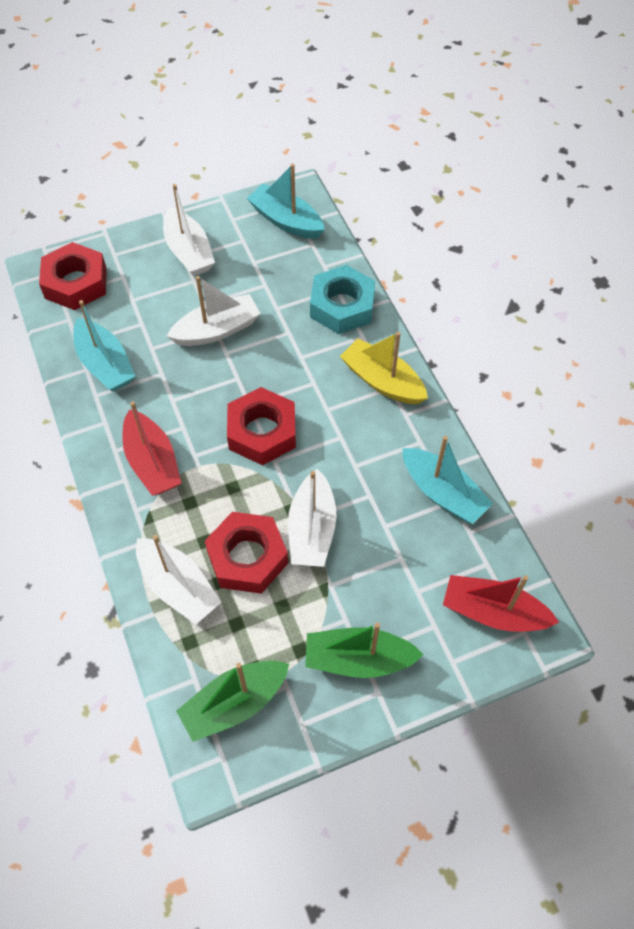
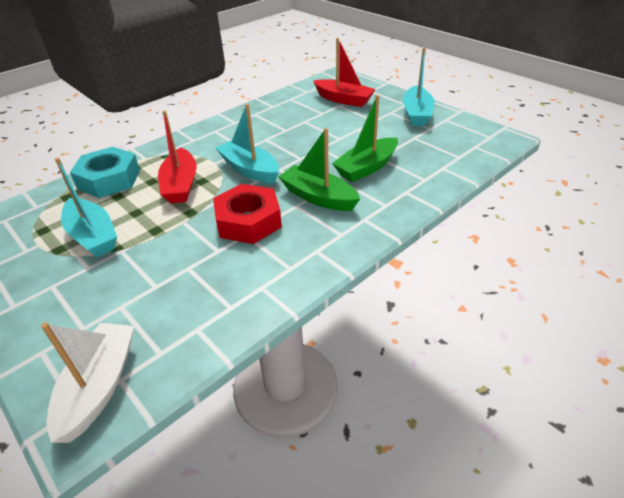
red nut: [39,242,107,310] [205,512,288,594] [227,387,296,465] = 3 -> [213,184,282,244] = 1
white boat: [136,535,221,625] [163,184,215,276] [167,276,261,346] [288,469,337,567] = 4 -> [41,322,134,443] = 1
yellow boat: [340,332,428,404] = 1 -> none = 0

